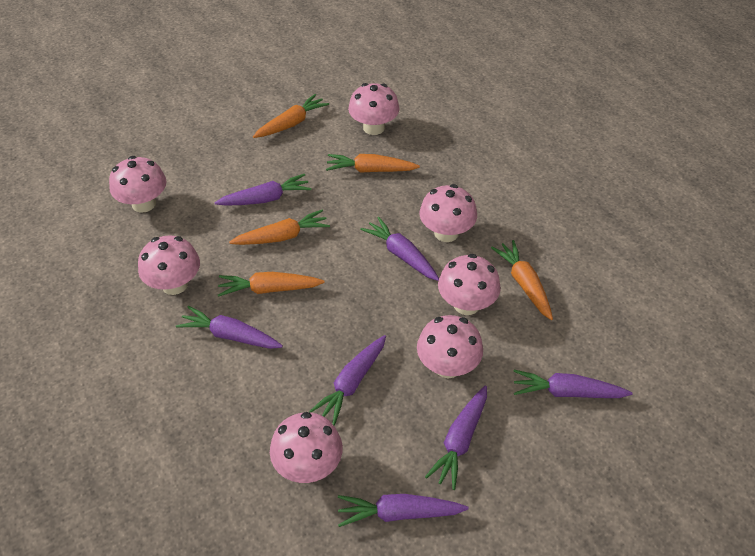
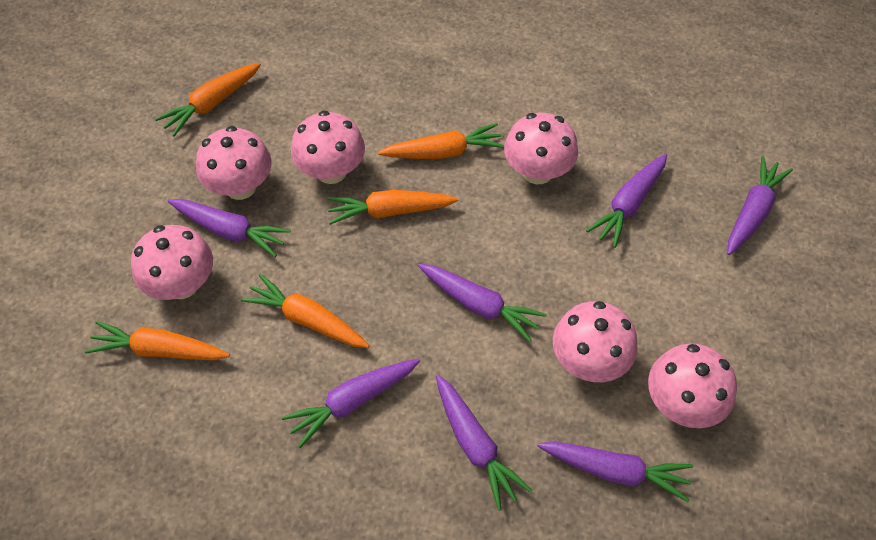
pink mushroom: [109,156,167,213] [138,235,200,295] [270,412,343,483] [348,83,399,135] [417,315,483,378] [419,184,477,242] [438,254,501,315] = 7 -> [131,225,213,300] [196,126,271,200] [291,111,365,184] [504,113,578,184] [553,301,638,382] [648,344,737,428] = 6

